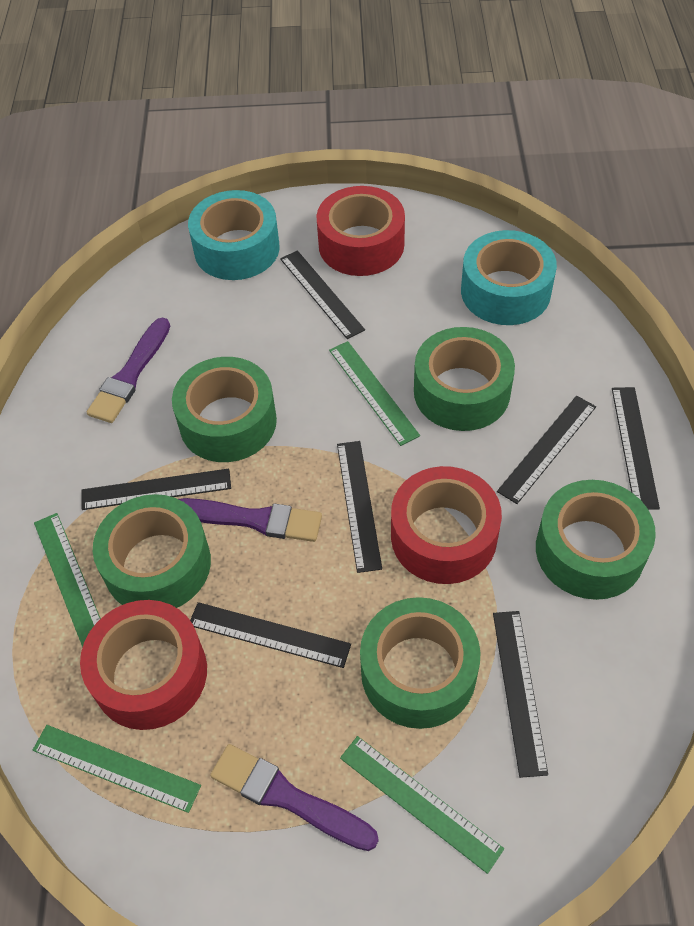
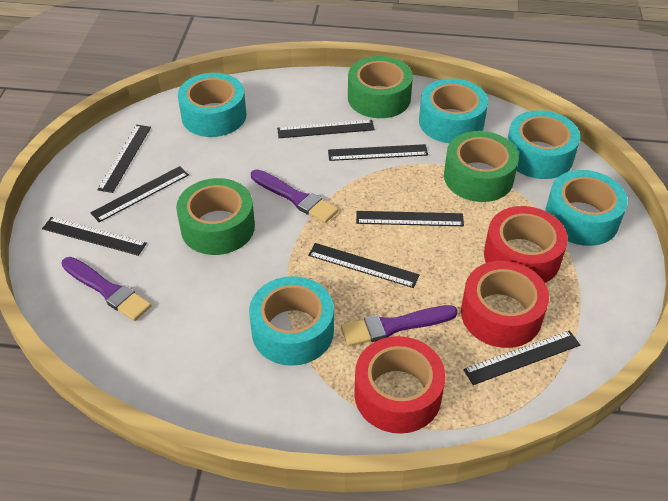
black ruler: [81,469,231,510] [190,602,351,668] [280,250,365,339] [337,441,382,573] [493,611,548,778] [497,396,596,504] [612,387,660,510] = 7 -> [42,217,147,256] [90,166,189,222] [97,125,151,193] [277,120,375,138] [308,243,419,288] [328,144,428,161] [356,211,464,226] [463,330,580,385] = 8
green ruler: [33,725,201,813] [34,513,101,647] [329,341,420,446] [340,736,504,874] = 4 -> none = 0
green tape: [93,494,211,608] [172,357,277,462] [360,597,480,729] [414,327,515,431] [536,480,656,600] = 5 -> [176,178,255,255] [348,56,413,118] [444,131,519,202] = 3
turquoise tape: [188,190,280,280] [461,230,557,325] = 2 -> [178,73,246,137] [249,276,334,366] [419,78,488,143] [508,110,580,179] [545,170,628,246] = 5

